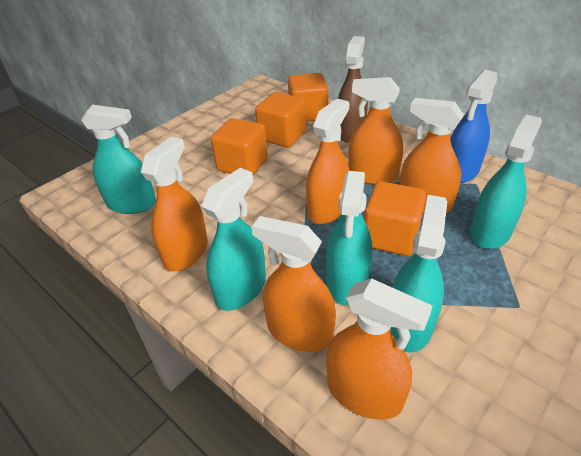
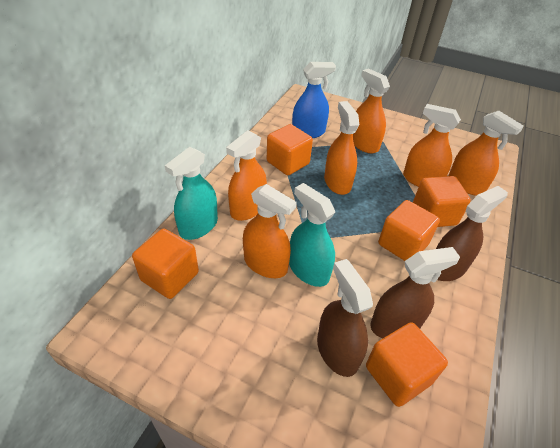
brown spray bottle: [338,36,368,143] = 1 -> [317,259,373,377] [370,247,460,339] [436,186,508,281] = 3
orange cube: [211,118,268,175] [255,92,306,148] [288,73,328,122] [364,181,426,256] = 4 -> [132,229,199,299] [267,124,313,175] [366,322,448,407] [378,200,440,261] [413,176,471,227] = 5
turquoise spray bottle: [81,105,156,214] [201,168,266,311] [326,171,372,305] [391,195,447,353] [470,114,542,249] = 5 -> [165,147,218,240] [289,183,335,287] = 2

